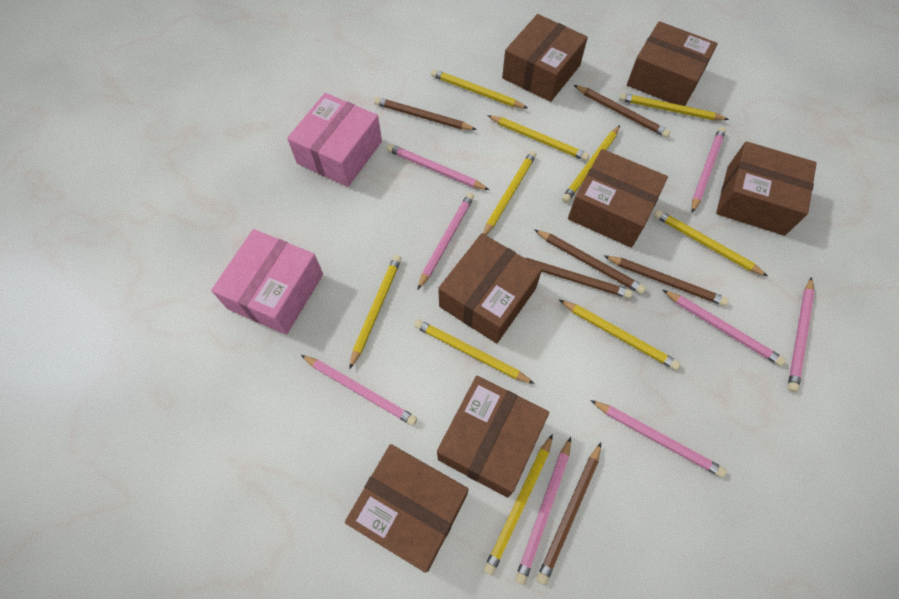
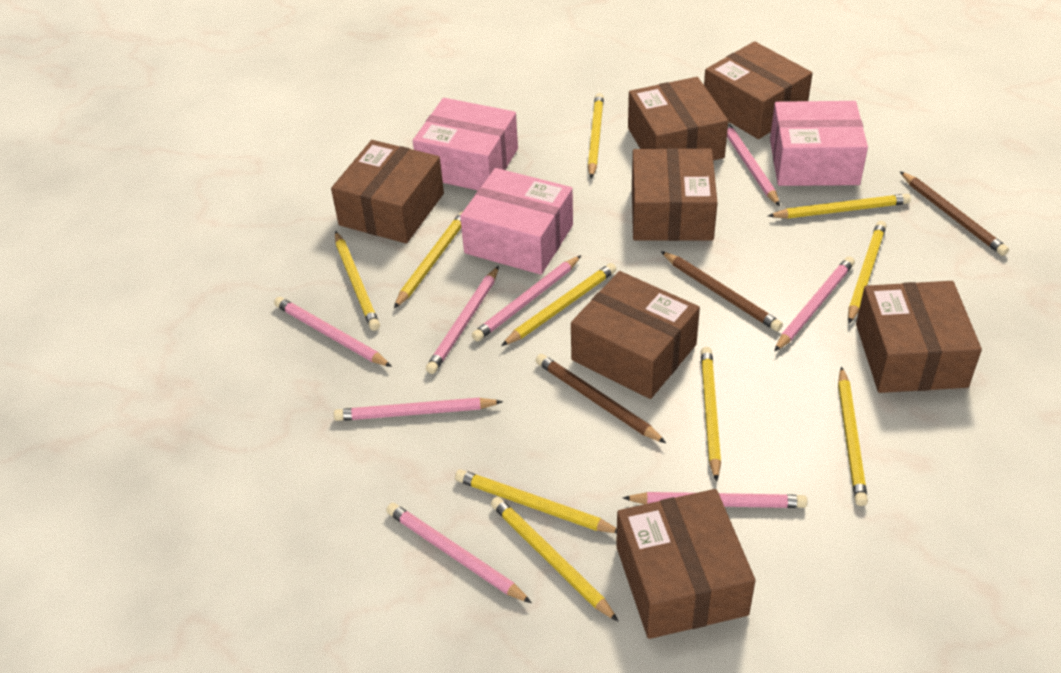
brown pencil: [374,97,477,130] [525,258,632,298] [534,229,646,294] [537,443,601,585] [574,85,670,138] [604,256,729,306] = 6 -> [536,354,666,443] [661,251,783,331] [900,171,1009,256] = 3
pink box: [211,229,323,335] [287,93,382,187] = 2 -> [413,98,518,190] [460,168,573,275] [770,101,868,186] = 3

